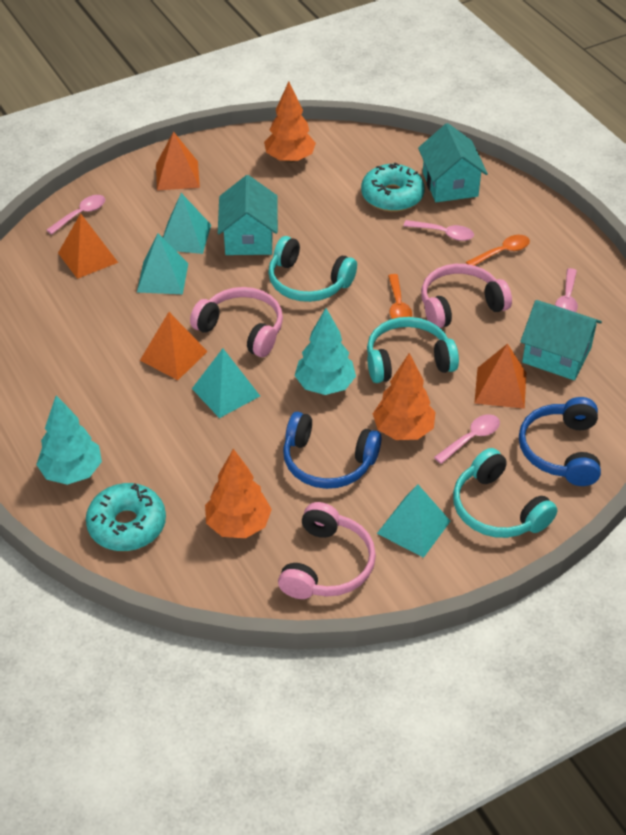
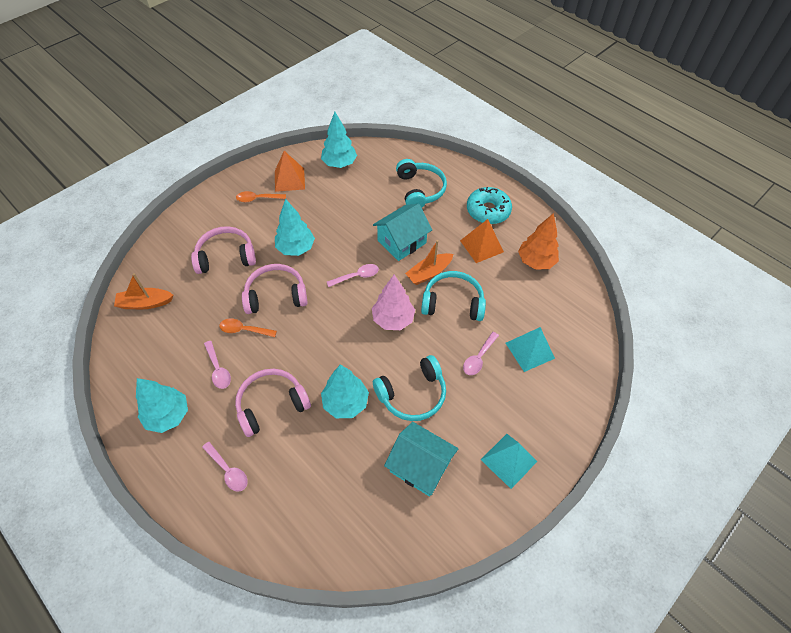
blue headphones: [283,412,382,489] [519,397,601,486] = 2 -> none = 0
orange boat: none = 0 -> [114,273,174,309] [405,240,453,285] = 2
orange pyramid: [58,213,118,279] [140,312,208,380] [156,131,200,190] [474,343,526,409] = 4 -> [275,151,305,192] [460,219,504,263] = 2
orange tree: [205,449,272,538] [264,82,316,163] [373,353,436,440] = 3 -> [518,213,559,270] = 1
pink tree: none = 0 -> [372,275,415,330] = 1
turquoise donut: [86,483,166,551] [361,163,425,212] = 2 -> [467,187,512,224] = 1
turquoise house: [218,175,278,255] [418,123,488,202] [520,300,602,380] = 3 -> [373,204,432,261] [384,422,458,496] = 2
turquoise pyramid: [137,234,188,294] [163,193,211,254] [192,348,260,418] [377,484,450,558] = 4 -> [481,434,537,489] [506,327,555,372] = 2
turquoise tree: [36,395,102,485] [295,308,356,395] = 2 -> [136,378,188,433] [275,199,315,256] [321,112,357,168] [321,365,369,418] = 4

